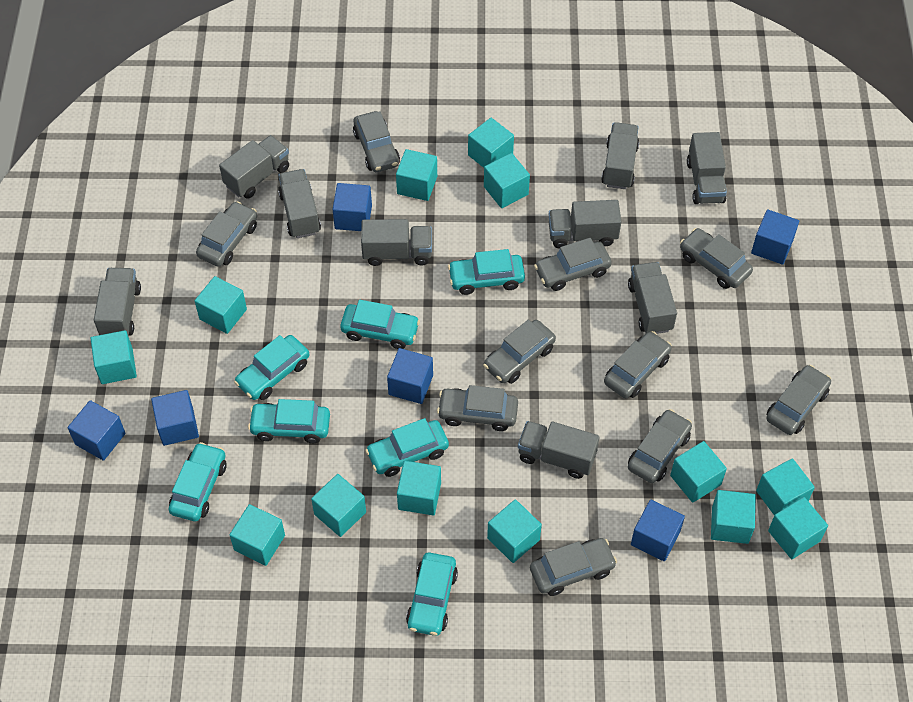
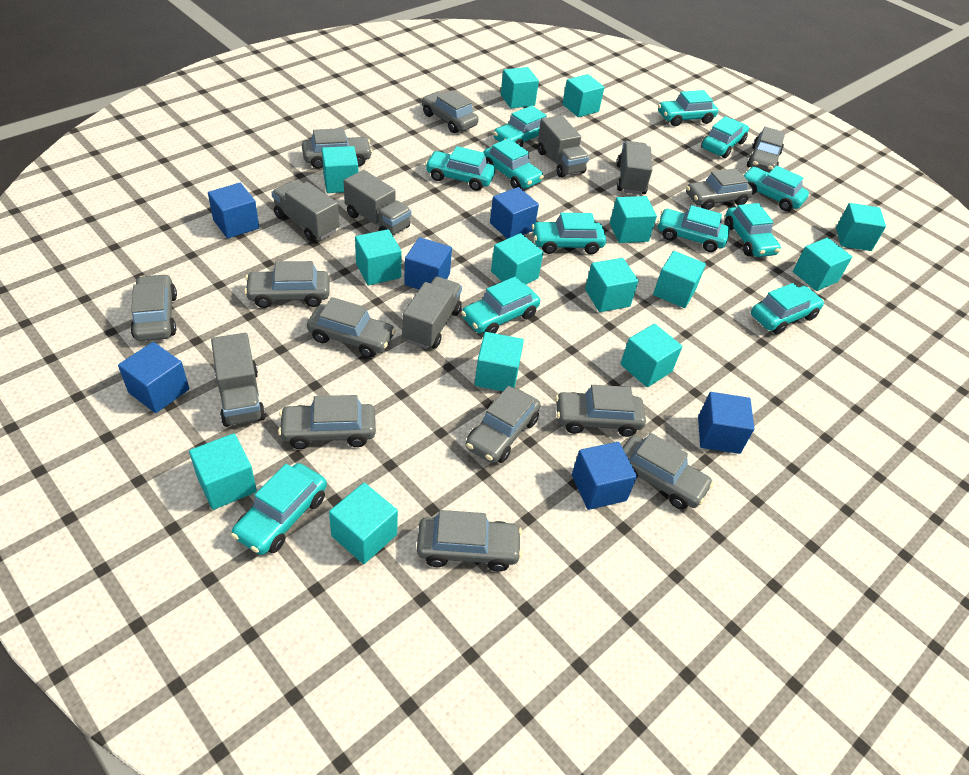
grey car: [196,201,257,267] [353,111,400,172] [437,385,518,431] [483,319,556,384] [530,538,617,596] [534,238,612,291] [604,331,672,398] [628,409,692,483] [680,228,753,289] [766,365,831,435] = 10 -> [130,274,177,341] [244,261,329,308] [278,395,376,449] [302,128,372,169] [307,297,396,358] [417,510,522,572] [422,90,479,133] [466,386,541,463] [555,385,646,437] [622,433,714,509] [686,168,753,210] [747,127,785,173] = 12
grey truck: [94,268,141,336] [219,135,289,199] [278,169,321,238] [361,219,432,266] [518,421,600,479] [549,200,621,248] [601,122,639,189] [628,262,677,334] [687,132,727,204] = 9 -> [211,333,266,427] [271,181,339,242] [344,170,411,235] [402,277,462,349] [538,115,589,178] [617,141,652,195] = 6
turquoise car: [169,442,226,521] [234,335,310,400] [248,399,330,443] [340,300,420,349] [365,418,449,477] [406,552,458,636] [448,249,525,295] = 7 -> [231,463,327,555] [425,146,495,191] [461,277,540,333] [483,138,544,189] [493,106,547,147] [532,213,606,254] [657,205,730,252] [658,90,718,126] [701,116,749,158] [724,203,781,257] [742,166,809,211] [751,283,824,334] = 12
turquoise cube: [90,330,137,384] [195,276,247,334] [229,504,285,566] [311,474,366,537] [396,149,437,201] [397,461,441,515] [468,118,514,168] [484,153,530,208] [487,499,542,563] [670,441,727,503] [711,490,756,544] [756,458,815,515] [768,497,828,559] = 13 -> [189,433,257,510] [322,146,358,193] [329,483,398,564] [355,229,402,285] [475,332,524,391] [491,233,543,284] [501,67,539,108] [562,74,604,117] [585,258,639,312] [610,196,657,243] [620,324,682,387] [653,251,706,308] [793,238,852,291] [836,203,886,251] = 14

